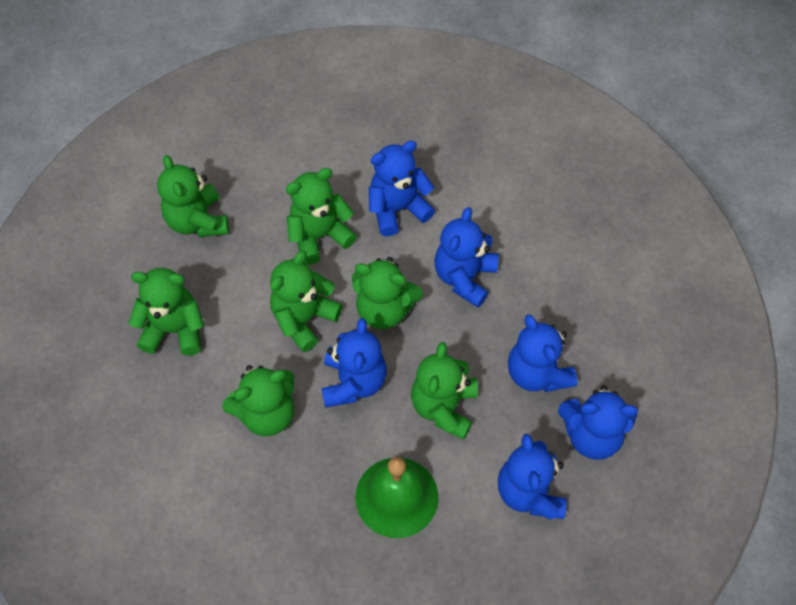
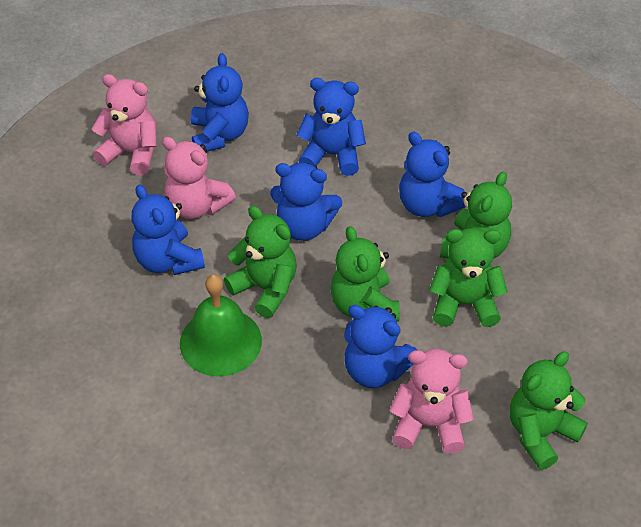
green teddy bear: [129,268,204,356] [157,155,229,237] [222,365,294,436] [270,251,342,352] [286,168,357,265] [352,257,423,329] [411,342,478,440] = 7 -> [224,206,297,318] [330,226,400,321] [429,228,508,327] [440,172,512,259] [510,351,588,470] = 5
pink teddy bear: none = 0 -> [91,74,157,176] [162,137,236,219] [389,349,474,454] = 3

